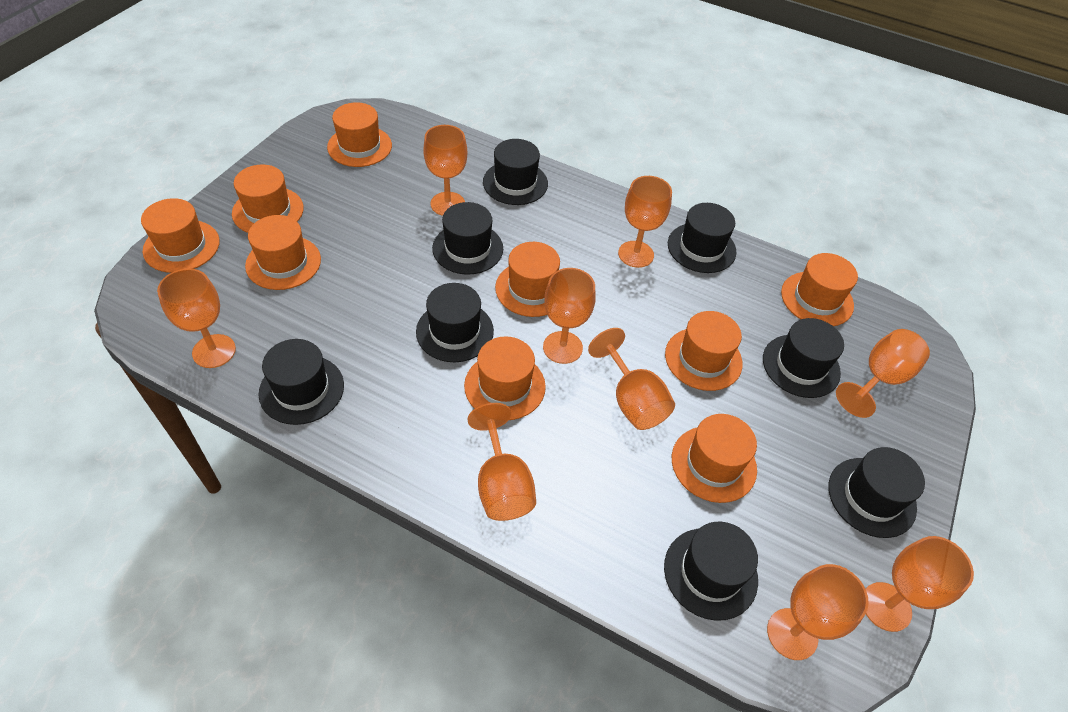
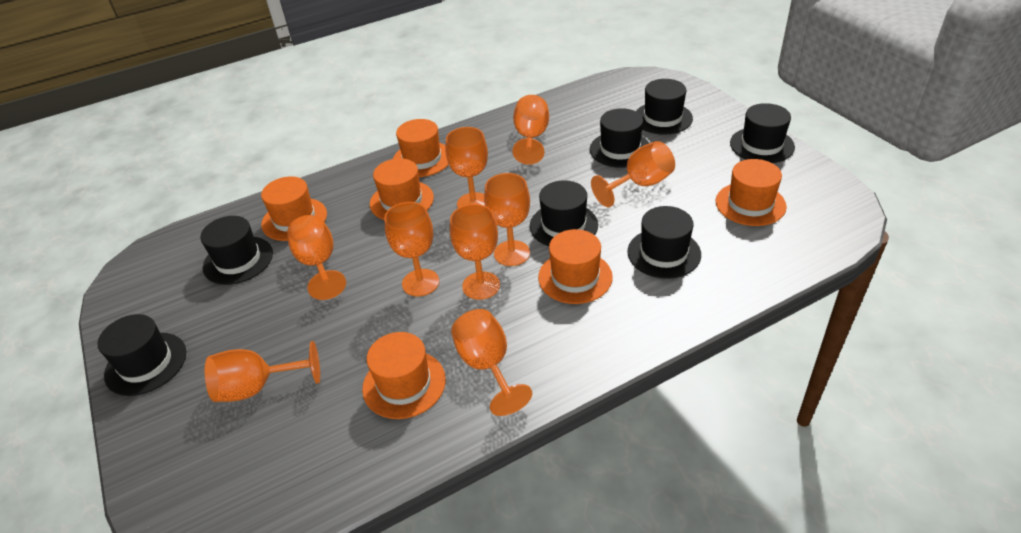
black hat: [259,339,344,425] [416,283,494,362] [432,202,503,275] [483,139,548,205] [664,522,758,621] [668,203,737,273] [763,318,844,398] [828,447,925,538] = 8 -> [98,314,186,396] [200,216,273,285] [530,180,598,246] [590,108,649,168] [628,206,701,279] [636,79,693,135] [730,103,795,163] = 7
orange hat: [141,198,220,273] [232,164,304,233] [245,215,321,290] [327,102,392,167] [464,336,546,420] [495,242,560,317] [665,311,743,391] [672,414,757,503] [781,253,858,326] = 9 -> [261,176,327,241] [362,332,446,419] [370,158,434,220] [393,119,449,177] [538,229,613,304] [716,159,787,226] = 6

